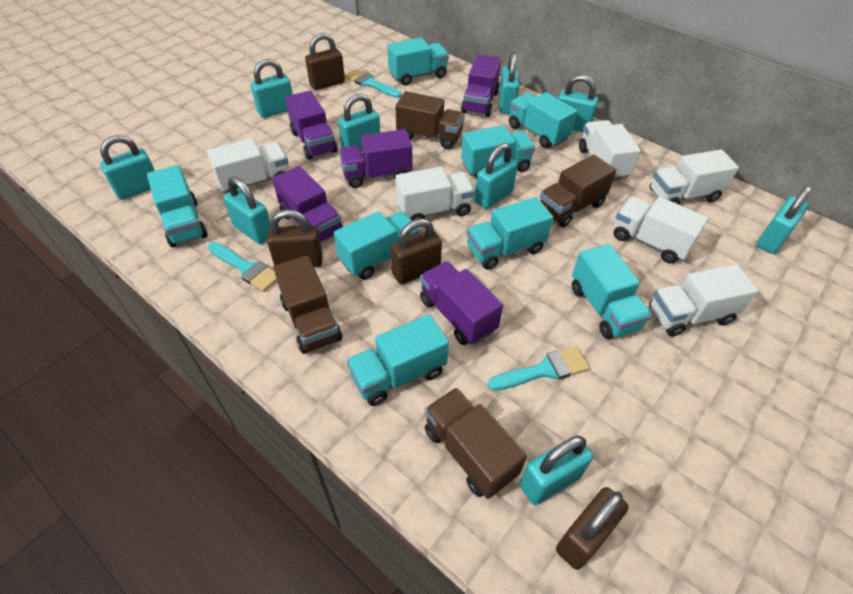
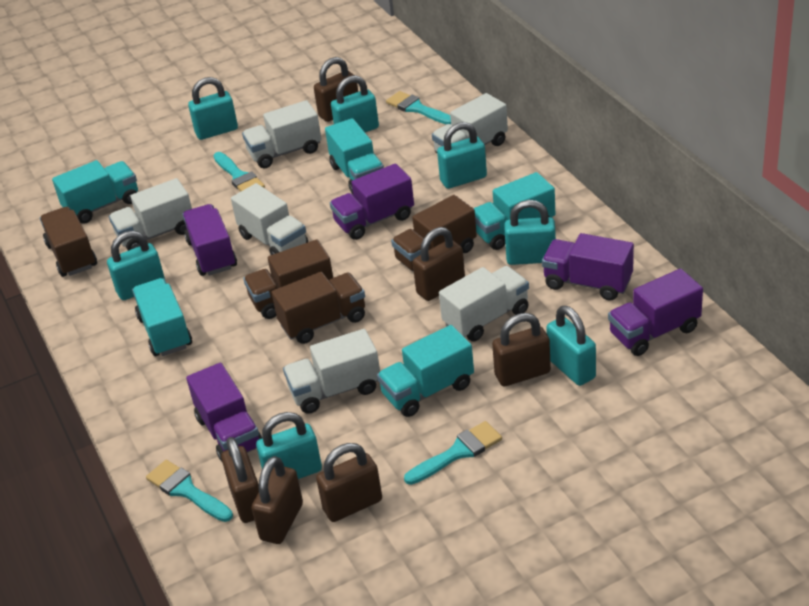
brown padlock: [267,210,323,267] [305,33,345,90] [390,219,442,284] [556,487,629,570] = 4 -> [221,437,259,523] [251,456,303,544] [314,57,358,122] [316,443,382,522] [413,227,465,301] [492,313,551,386] = 6
turquoise brush: [208,242,277,292] [345,69,401,98] [488,346,589,391] = 3 -> [146,460,233,522] [213,152,265,191] [386,91,451,125] [404,421,502,485] = 4
turquoise padlock: [100,135,155,200] [223,177,271,244] [251,59,293,118] [338,94,380,151] [475,143,518,209] [499,53,519,114] [520,436,593,505] [558,75,598,132] [756,186,812,254] = 9 -> [107,231,165,300] [188,77,238,140] [256,412,322,479] [331,75,379,132] [437,122,487,189] [504,200,556,265] [546,306,596,386] = 7
turquoise truck: [147,165,207,247] [334,211,420,280] [346,314,449,406] [387,38,449,85] [461,125,535,179] [467,197,553,270] [509,92,578,148] [572,244,652,339] = 8 -> [52,160,138,224] [132,278,192,356] [325,118,384,194] [377,325,474,417] [474,172,555,250] = 5

